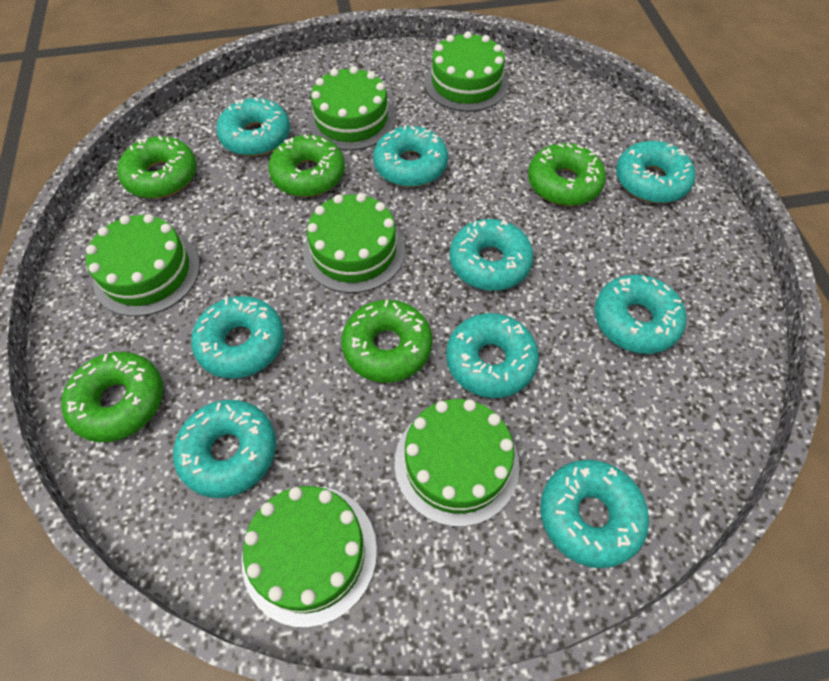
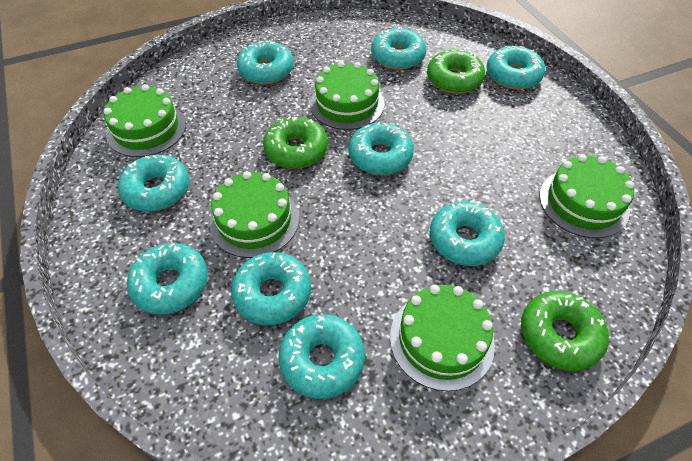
green cake: [86,214,200,316] [242,486,377,628] [303,193,405,293] [307,66,396,151] [395,399,520,527] [424,31,509,112] = 6 -> [104,84,186,157] [209,171,299,258] [310,61,384,130] [390,285,495,391] [539,154,634,238] = 5
green donut: [61,352,163,442] [118,136,197,198] [269,134,345,197] [341,300,432,383] [528,143,606,206] = 5 -> [263,116,328,169] [427,50,485,94] [521,291,609,371] = 3

